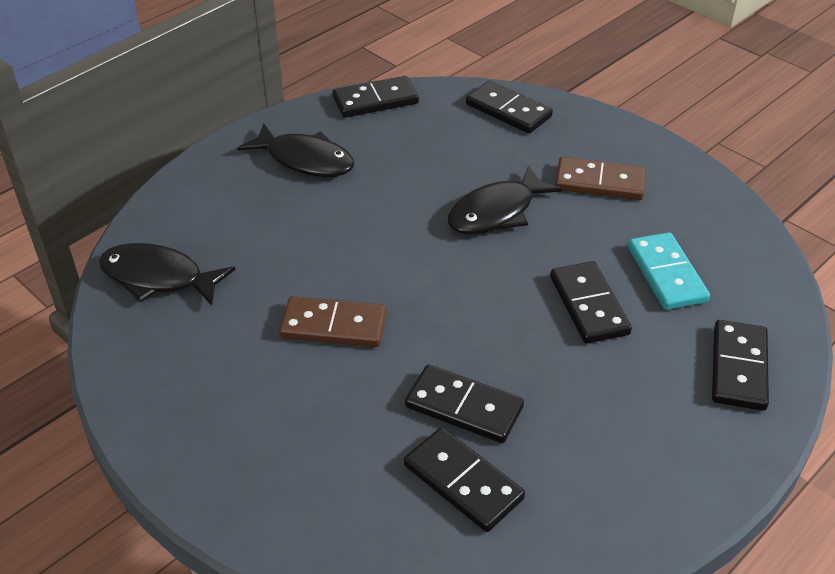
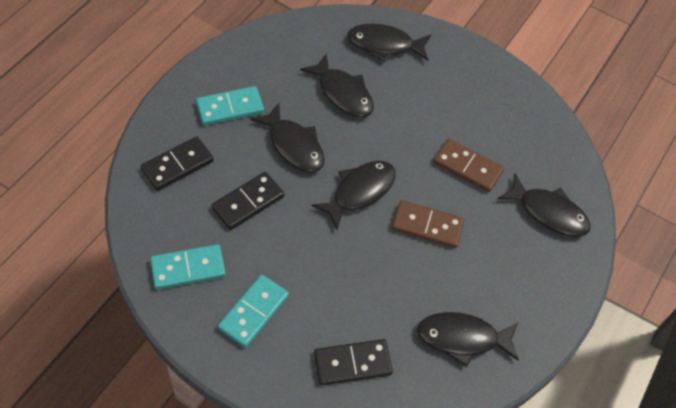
black domino: [333,76,419,118] [404,427,525,532] [405,365,524,443] [466,81,553,133] [550,261,632,344] [712,320,769,411] = 6 -> [141,136,214,191] [211,172,284,230] [314,339,393,385] = 3
black fish: [99,243,236,306] [237,123,355,177] [448,165,563,234] = 3 -> [250,103,325,172] [300,53,374,117] [312,161,396,230] [347,23,431,62] [417,312,519,367] [498,173,591,237] = 6
turquoise domino: [628,232,710,310] = 1 -> [150,244,226,290] [196,86,264,125] [218,275,289,348] = 3

